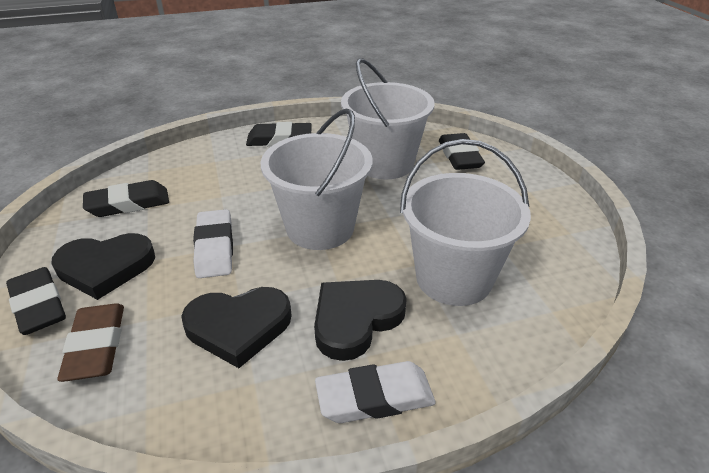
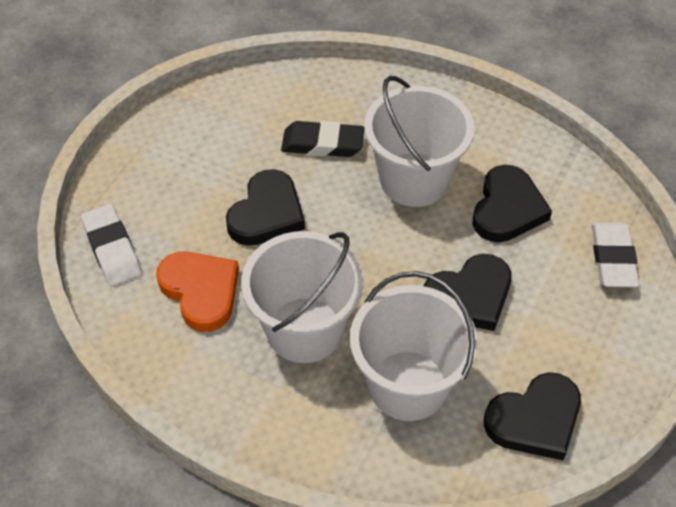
black eraser: [6,267,66,335] [83,180,169,217] [246,122,312,146] [439,133,485,170] = 4 -> [281,121,365,157] = 1
black heart: [52,233,155,300] [181,287,291,368] [314,280,407,361] = 3 -> [226,169,305,246] [424,254,511,331] [473,165,552,242] [484,372,581,460] = 4
brown eraser: [57,303,124,382] = 1 -> none = 0
orange heart: none = 0 -> [156,251,239,332] = 1

